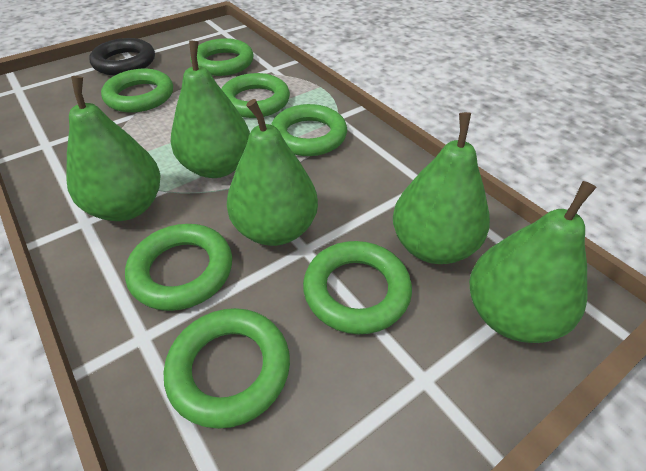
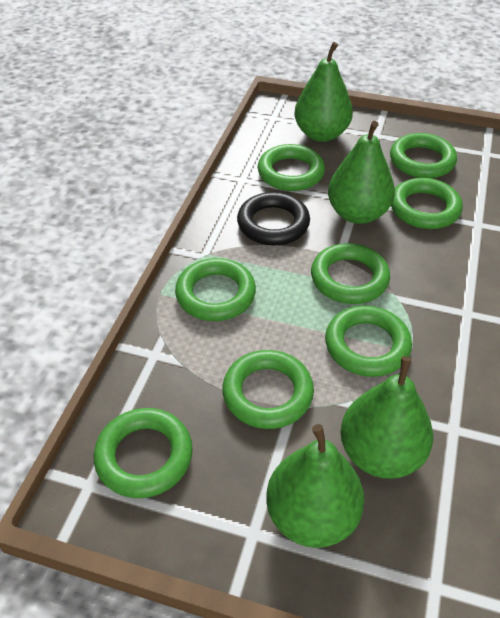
green pear: [66,76,161,221] [171,40,250,178] [227,99,318,246] [393,112,490,264] [469,181,597,343] = 5 -> [266,424,365,548] [294,42,353,142] [328,121,395,224] [340,356,433,479] = 4
green ring: [101,69,173,112] [125,224,232,311] [164,308,290,429] [191,38,254,76] [221,73,290,118] [271,104,347,156] [303,241,412,334] = 7 -> [94,408,193,498] [175,258,256,321] [222,350,314,429] [258,144,325,191] [311,243,390,304] [325,306,412,377] [390,133,457,178] [391,178,463,229] = 8

